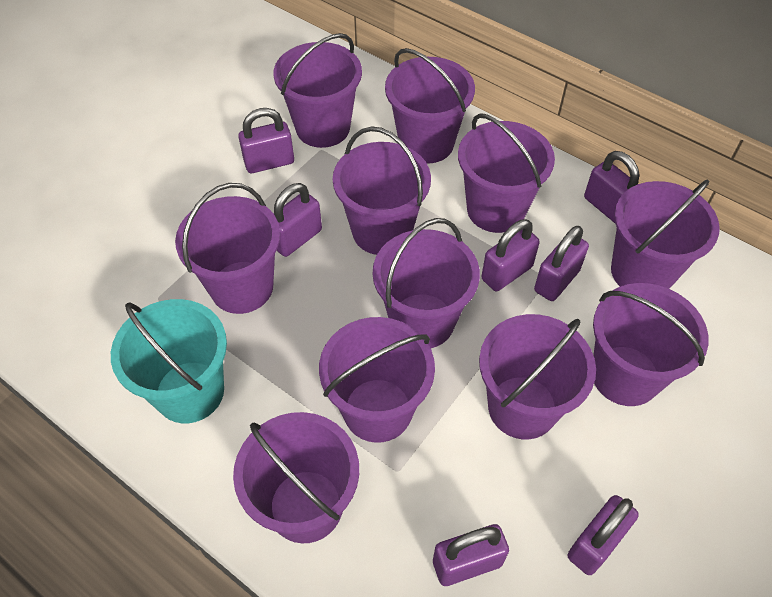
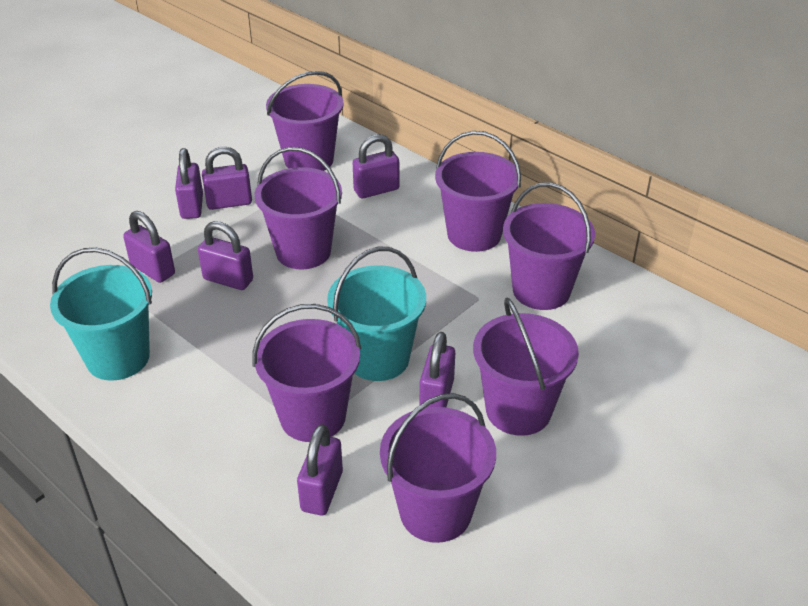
purple bucket: [175,183,280,314] [233,412,359,543] [273,33,362,148] [319,317,435,443] [333,126,431,255] [373,218,480,348] [385,48,475,164] [458,113,555,233] [479,314,596,440] [593,283,708,406] [611,179,720,289] = 11 -> [252,304,361,442] [255,147,342,269] [266,71,344,171] [380,393,496,543] [435,131,521,252] [473,297,579,436] [503,182,595,310] = 7
turquoise bucket: [111,299,227,423] = 1 -> [50,248,152,381] [327,247,426,381] = 2

